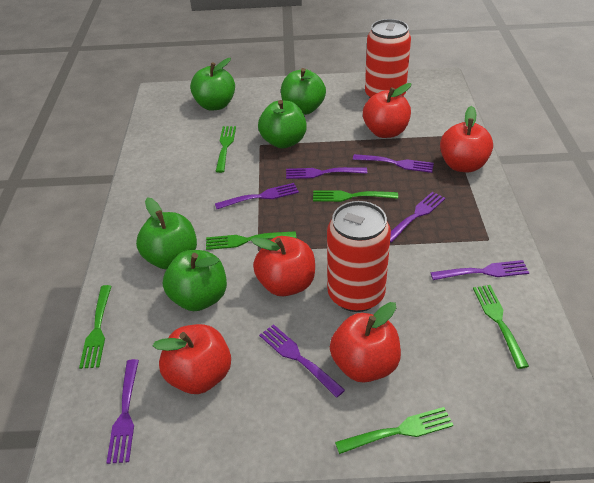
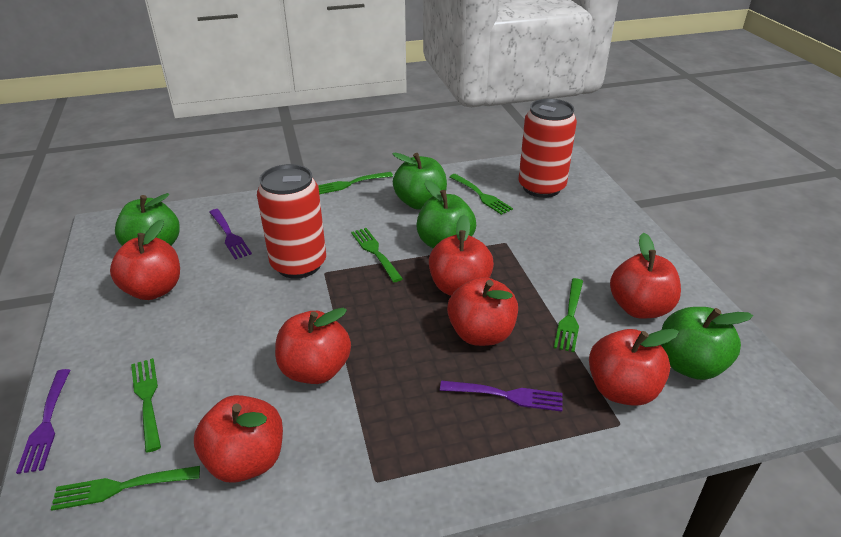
green apple: [136,198,197,269] [163,250,227,311] [190,58,235,111] [258,100,307,149] [281,68,326,115] = 5 -> [115,193,180,246] [392,153,447,210] [416,180,476,248] [661,307,753,380] = 4
purple fork: [106,359,139,464] [215,183,299,209] [259,324,345,398] [286,167,367,179] [353,154,434,173] [390,192,445,242] [430,260,529,280] = 7 -> [16,369,70,474] [209,209,252,260] [440,381,563,412] = 3
red apple: [153,324,231,394] [251,236,315,296] [330,302,401,383] [363,83,411,138] [440,106,493,172] = 5 -> [110,219,180,300] [194,395,283,483] [275,308,351,384] [429,215,494,296] [447,277,518,346] [589,329,679,406] [610,233,681,319] = 7

